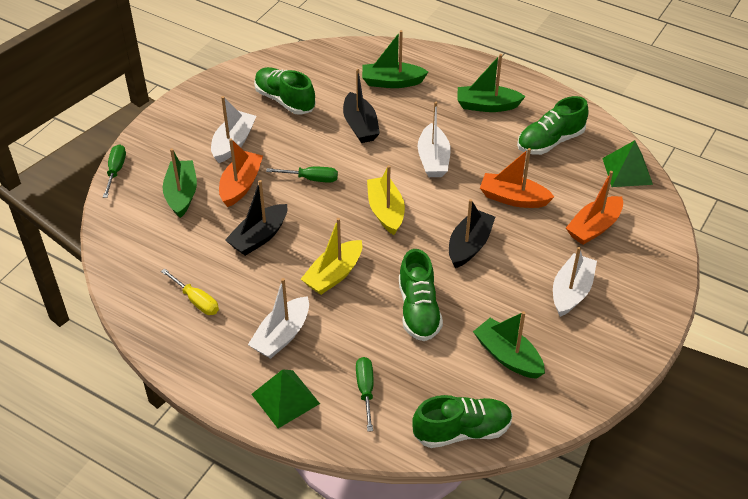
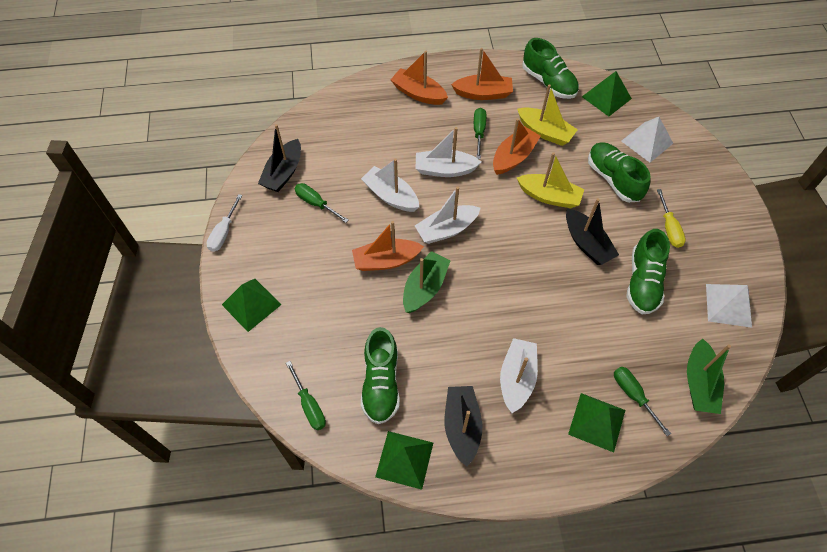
green boat: [163,148,197,218] [362,30,428,88] [458,54,526,112] [473,311,545,379] = 4 -> [403,251,451,313] [687,339,731,414] = 2
green pyramid: [251,369,320,428] [602,140,653,187] = 2 -> [222,279,281,332] [375,431,433,490] [568,393,625,453] [582,71,632,116] = 4
green screwdriver: [103,144,126,198] [266,167,338,183] [356,357,373,432] = 3 -> [286,361,326,430] [294,183,349,223] [474,108,486,159] [614,367,671,436] = 4
orange boat: [219,139,263,207] [480,148,554,208] [566,171,623,245] = 3 -> [352,221,424,271] [391,51,448,105] [451,48,513,100] [493,118,541,175] = 4
white pyramid: none = 0 -> [621,117,673,163] [706,284,752,328] = 2
white screwdriver: none = 0 -> [206,194,242,252] = 1

